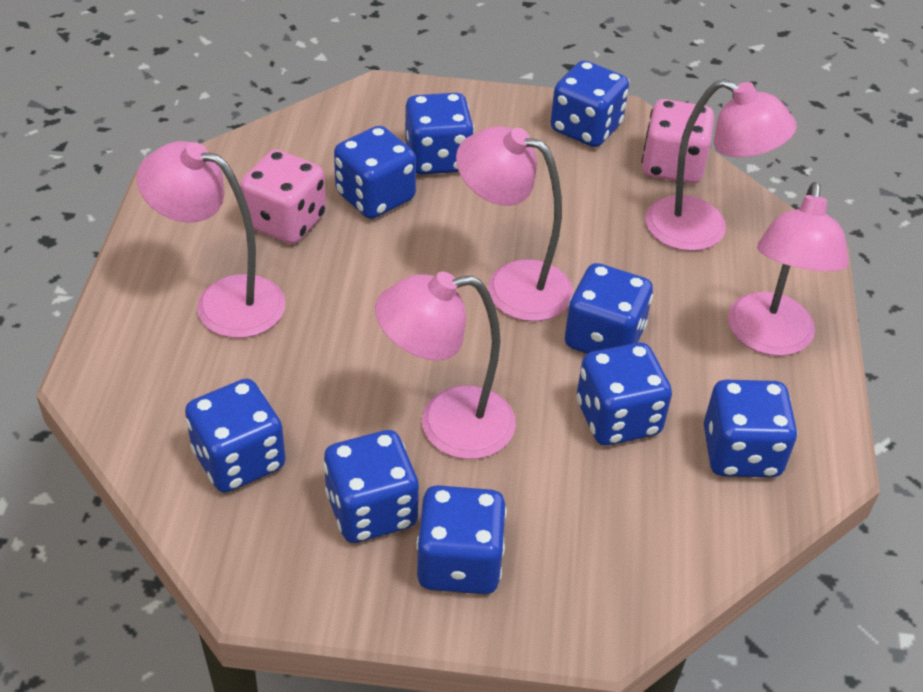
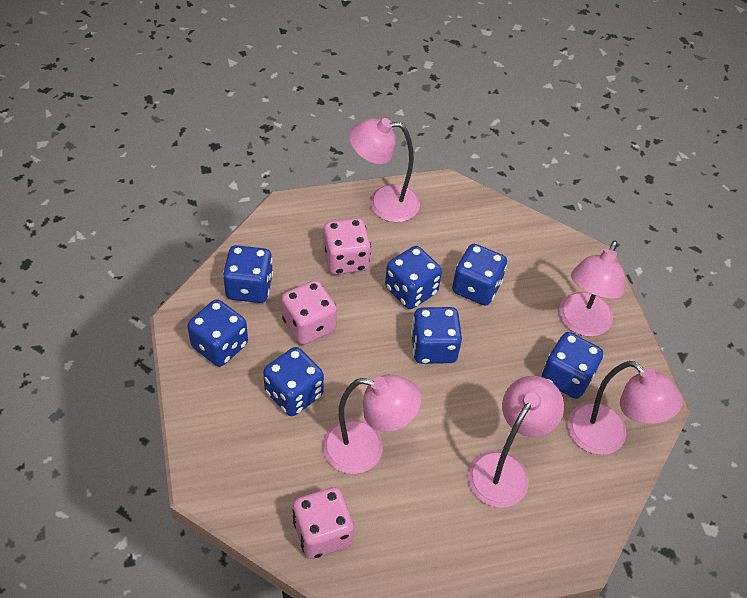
blue dice: [185,379,286,493] [323,430,419,543] [334,126,416,219] [405,93,474,175] [416,485,507,594] [551,60,629,147] [565,263,653,354] [577,343,672,445] [704,380,798,478] = 9 -> [187,299,248,367] [223,245,273,303] [263,347,324,416] [385,246,442,309] [411,307,462,364] [452,244,507,306] [542,332,603,399] = 7
pink dice: [240,149,326,244] [641,99,714,184] = 2 -> [281,280,337,345] [292,487,354,559] [323,218,371,275] = 3

